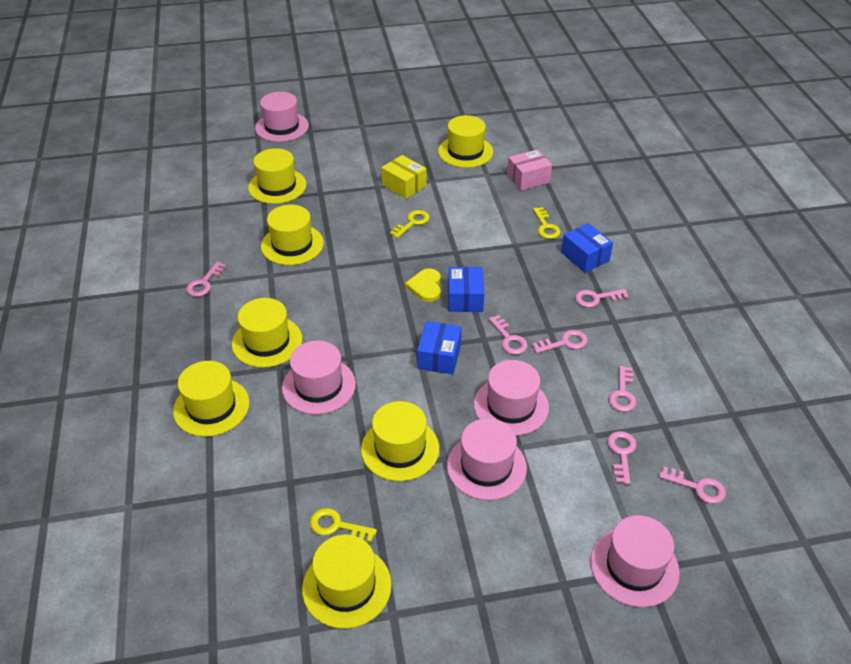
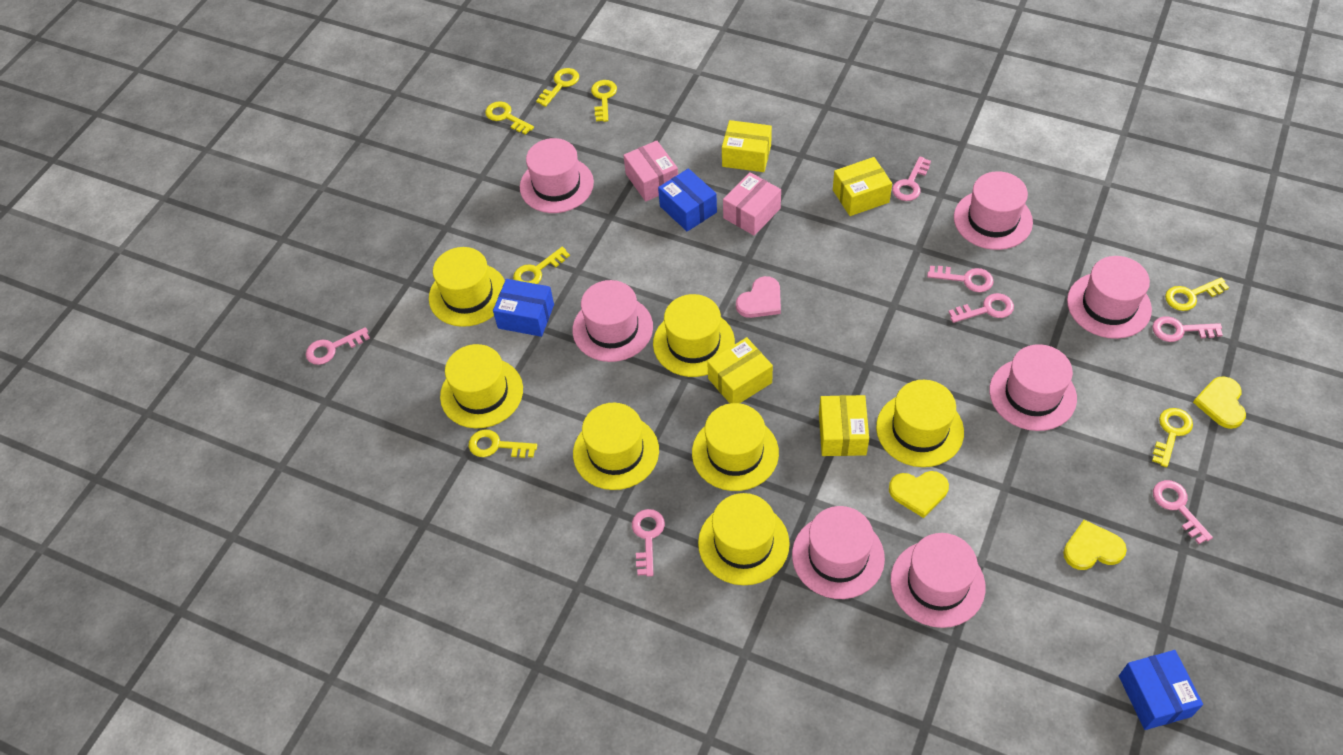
pink box: [507,149,552,191] = 1 -> [623,140,678,202] [723,172,781,236] = 2
pink hat: [255,92,309,142] [282,341,356,415] [447,418,527,500] [474,360,549,436] [591,515,680,608] = 5 -> [520,138,594,213] [572,280,653,362] [792,506,885,599] [890,533,985,628] [954,171,1033,250] [989,344,1077,431] [1067,256,1152,339] = 7
pink heart: none = 0 -> [736,276,781,318] = 1
yellow box: [381,155,426,199] = 1 -> [707,337,773,403] [722,120,772,172] [819,395,869,456] [833,157,892,216] = 4
yellow heart: [405,268,441,302] = 1 -> [889,471,949,518] [1063,520,1127,570] [1193,376,1246,429] = 3
yellow key: [310,508,377,542] [390,210,430,238] [533,207,561,239] = 3 -> [469,429,537,458] [485,101,534,135] [513,247,570,284] [536,68,579,107] [591,80,617,122] [1152,408,1193,467] [1165,277,1229,311] = 7

